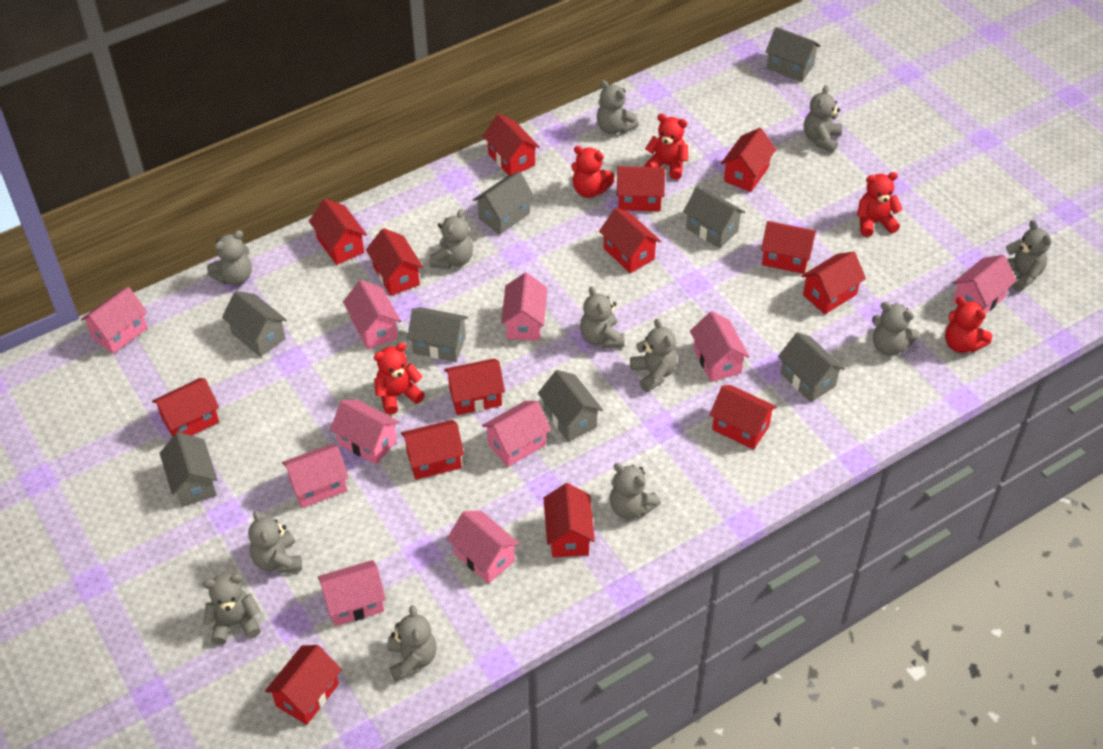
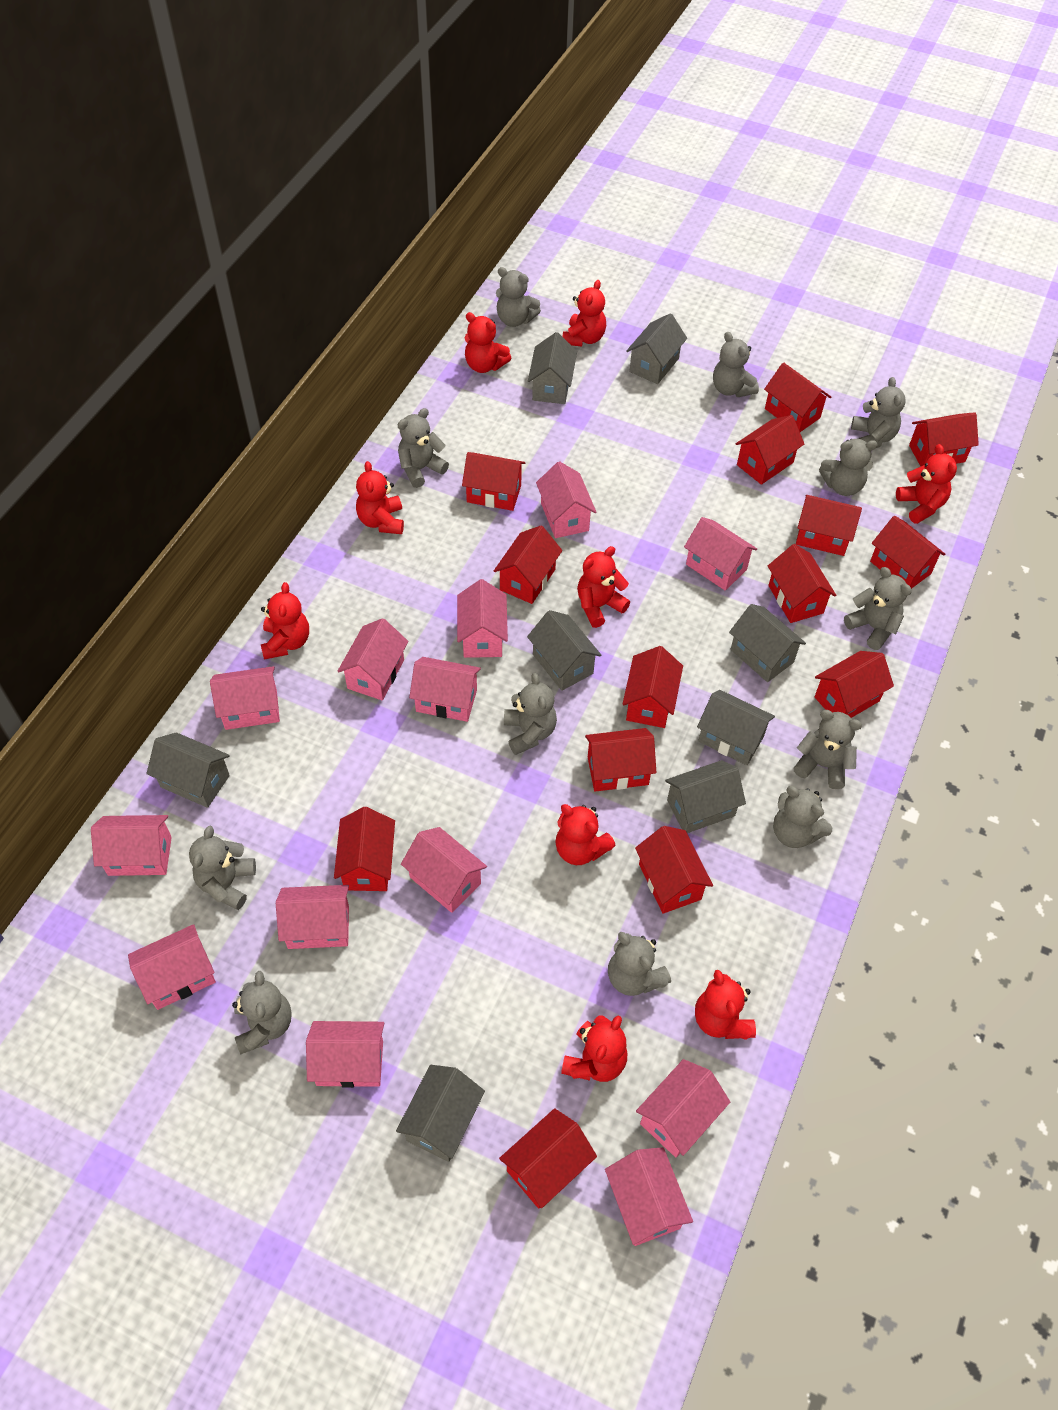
pink house: [81,287,148,354] [282,444,349,508] [318,560,386,626] [330,399,400,465] [343,280,401,349] [447,511,520,584] [482,401,551,467] [501,273,547,341] [690,311,750,382] [952,255,1017,314] = 10 -> [91,815,172,876] [128,924,216,1010] [210,666,280,730] [276,885,349,949] [306,1021,384,1088] [337,618,408,700] [401,827,487,913] [409,657,481,722] [457,579,508,658] [536,461,596,538] [605,1147,693,1246] [636,1059,730,1157] [684,517,757,591] = 13
red teddy bear: [374,343,425,415] [571,146,614,198] [644,114,688,180] [857,172,903,237] [945,297,992,353] = 5 -> [261,582,309,660] [356,461,404,534] [465,312,511,373] [555,804,616,865] [561,1015,627,1082] [563,280,606,347] [577,546,630,628] [695,970,756,1040] [896,444,957,524] = 9

